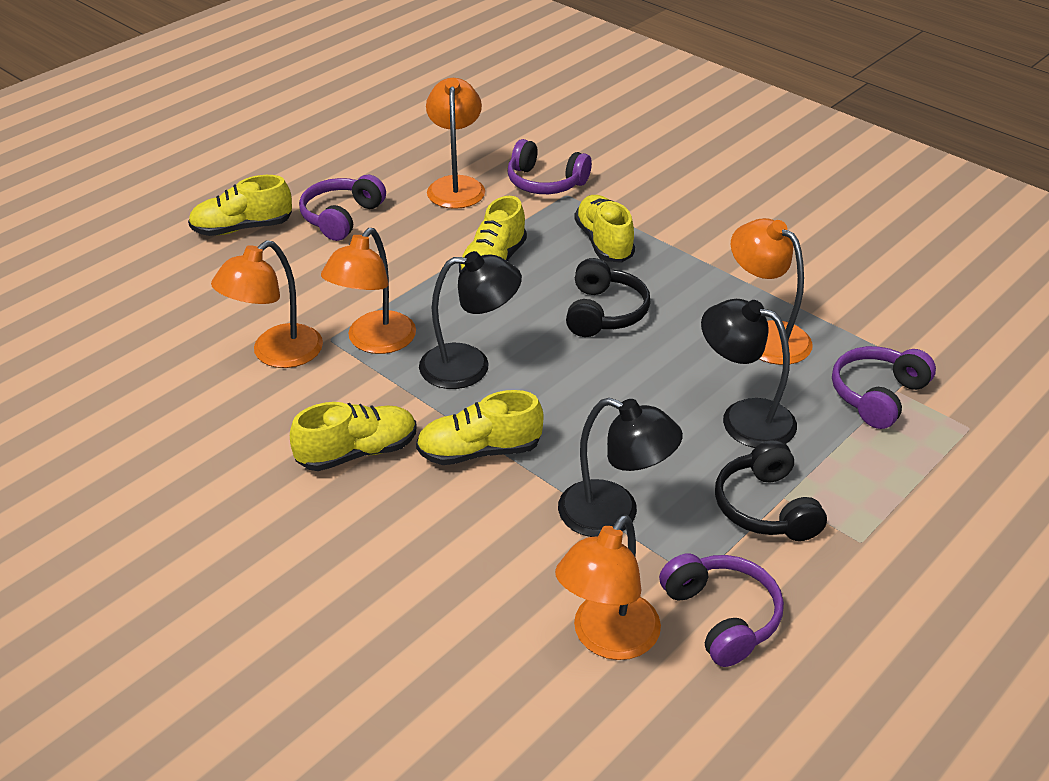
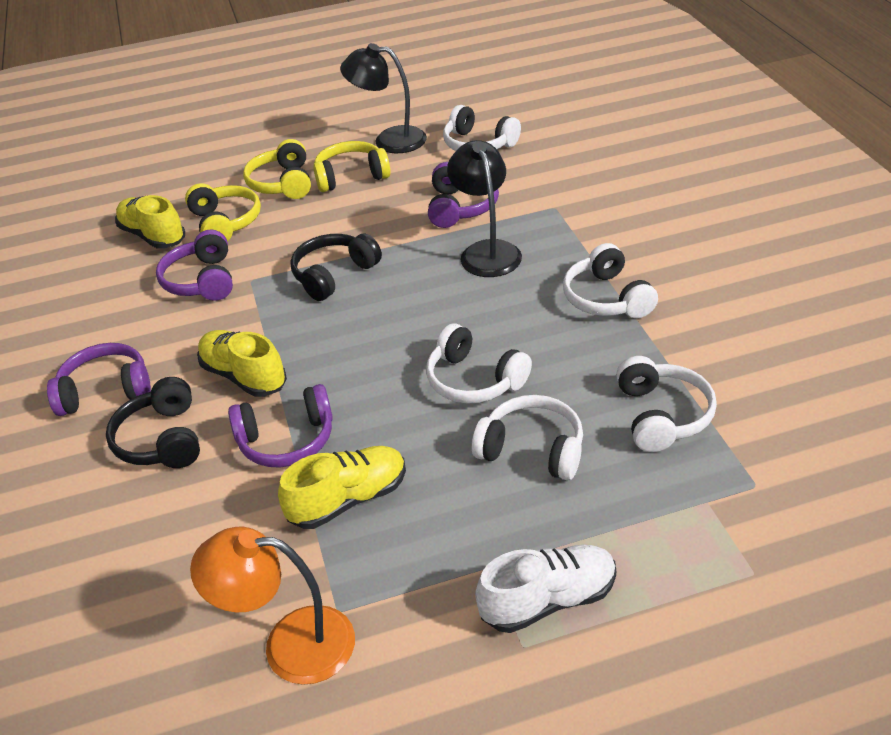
black lamp: [419,251,522,389] [558,398,683,537] [701,299,797,448] = 3 -> [340,43,427,153] [447,140,522,277] = 2
orange lamp: [211,240,323,368] [321,228,416,354] [426,78,485,209] [555,515,661,660] [731,218,813,365] = 5 -> [190,527,355,685] = 1
white headphones: none = 0 -> [426,324,532,404] [443,105,521,151] [472,395,583,480] [563,243,658,318] [616,356,717,452] = 5
white shoe: none = 0 -> [475,544,616,633] = 1
yellow headphones: none = 0 -> [185,183,261,241] [243,139,311,199] [313,141,391,192] = 3
yellow shoe: [188,175,292,236] [290,402,417,471] [416,390,543,465] [459,196,527,273] [574,195,635,263] = 5 -> [115,195,185,249] [197,330,287,397] [278,446,406,529] = 3

